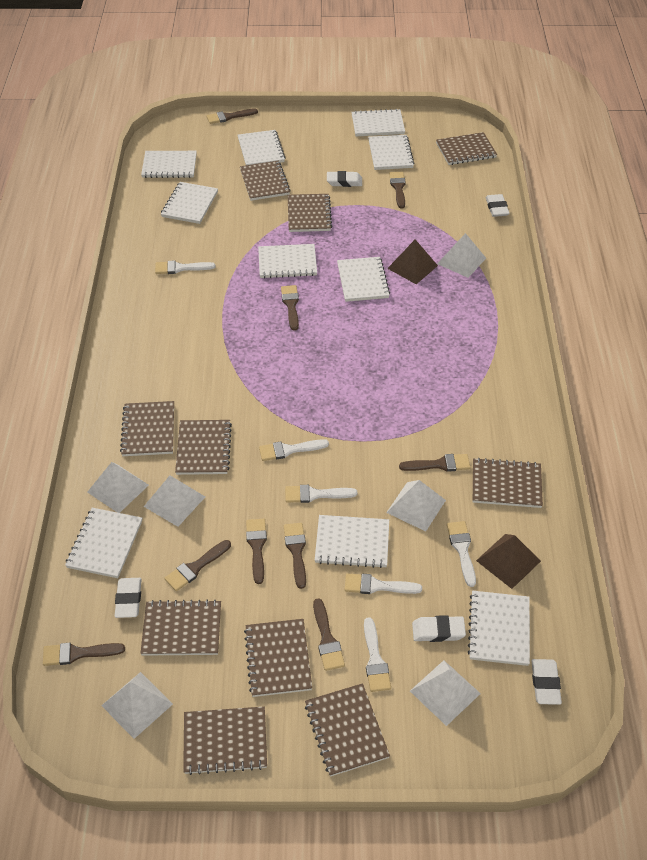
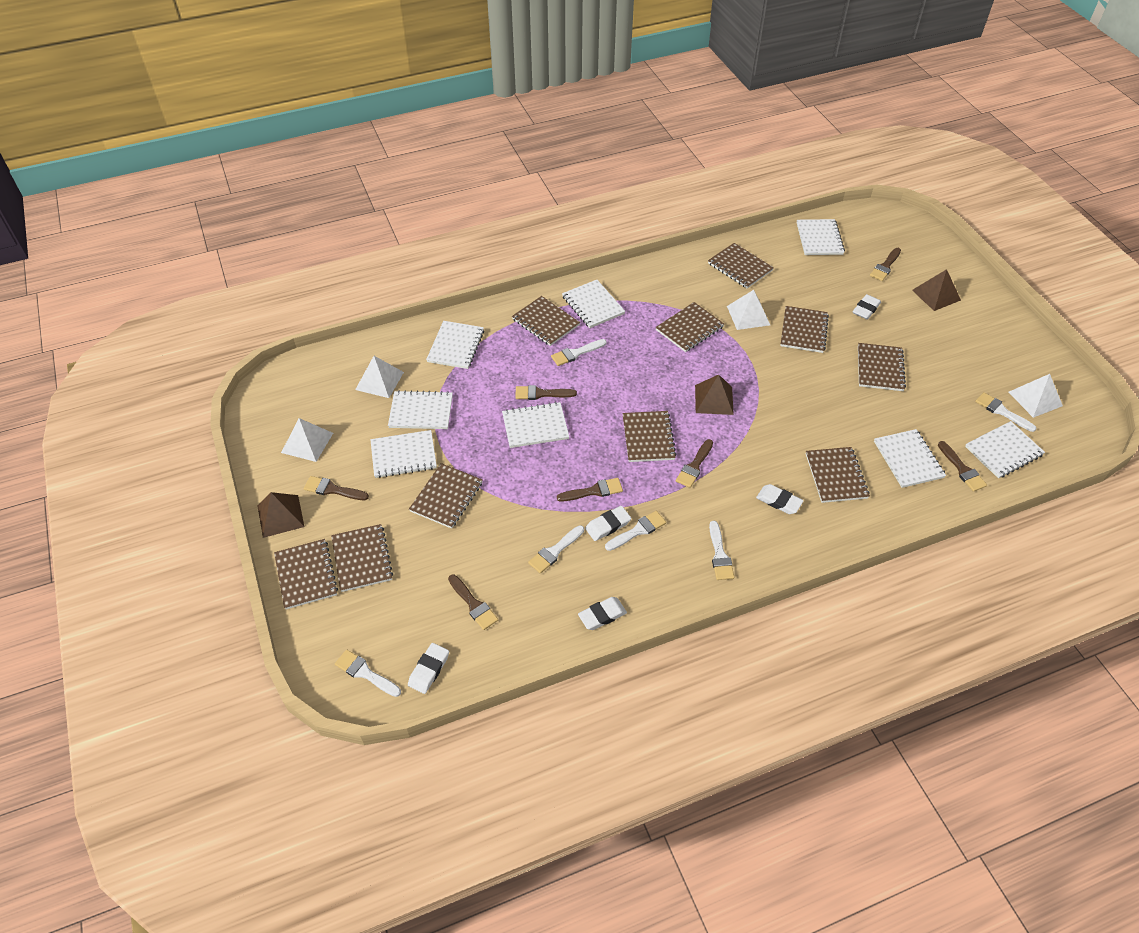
brown brush: [43,643,125,666] [164,540,231,591] [207,108,258,124] [246,519,267,584] [281,285,299,331] [284,523,306,589] [313,598,345,671] [389,172,406,208] [399,454,471,472] = 9 -> [304,476,369,500] [448,575,498,630] [515,385,577,400] [557,478,623,502] [676,439,713,488] [870,248,901,281] [938,441,987,492] = 7
brown pyramid: [387,239,438,284] [476,534,541,589] = 2 -> [258,492,305,538] [695,375,734,415] [912,269,961,311] = 3
white notebook: [65,508,142,578] [141,151,197,178] [161,182,218,224] [238,130,286,165] [258,244,317,278] [315,515,389,568] [337,257,390,302] [352,109,405,136] [368,135,415,170] [468,591,530,666] = 10 -> [371,430,437,478] [388,390,453,429] [426,321,484,369] [502,402,569,448] [562,280,625,328] [797,219,845,255] [874,429,946,488] [965,421,1045,478] = 8
white pyramid: [88,462,149,513] [101,672,173,739] [144,476,205,527] [386,480,446,531] [410,660,481,726] [437,233,486,278] = 6 -> [281,418,333,462] [355,356,404,398] [727,290,770,330] [1009,374,1063,418] = 4

